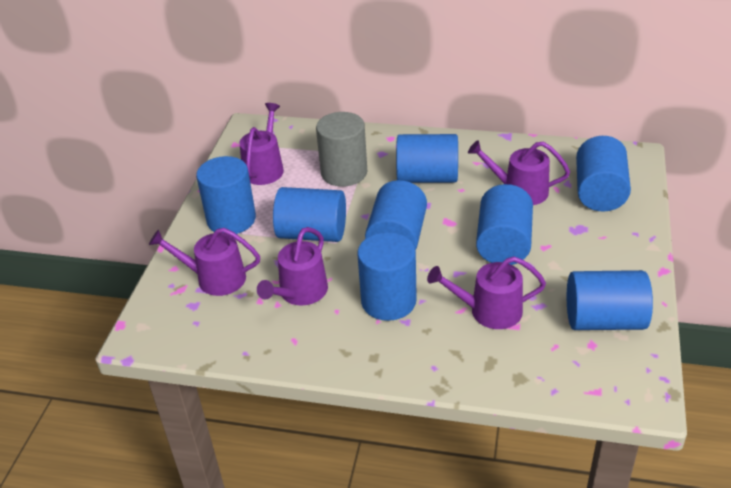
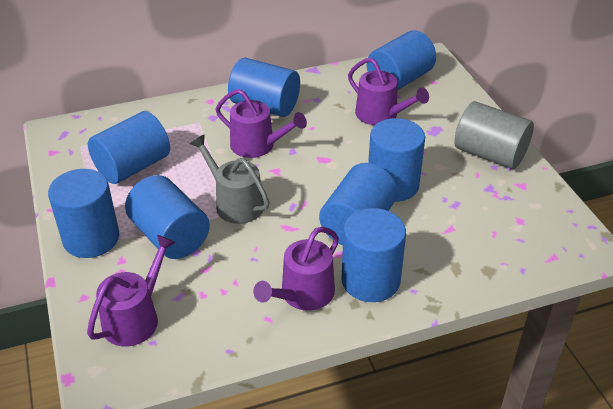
grey watering can: none = 0 -> [190,134,270,224] = 1
purple watering can: [149,228,260,296] [240,103,284,185] [257,227,328,306] [427,256,546,329] [468,140,570,205] = 5 -> [87,235,176,347] [216,89,307,158] [253,227,339,311] [348,58,429,125] = 4

